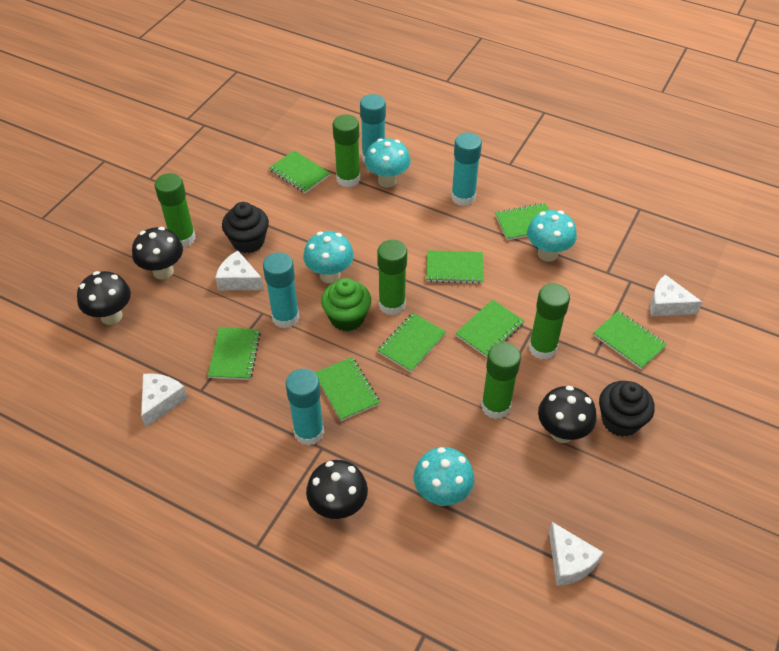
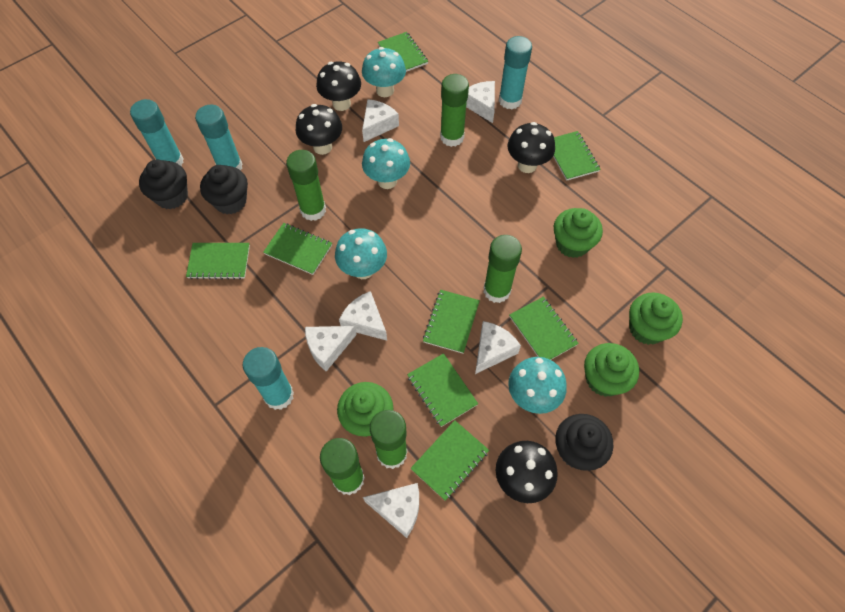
black cupcake: [222,202,269,253] [599,381,655,437] = 2 -> [139,160,188,209] [200,165,248,214] [555,414,613,471] = 3
green cupcake: [321,278,371,331] = 1 -> [337,382,394,437] [554,208,603,258] [584,343,639,397] [629,292,683,345] = 4
white cheese: [141,373,188,427] [215,251,264,290] [549,522,604,586] [650,275,702,316] = 4 -> [305,326,357,371] [339,291,387,341] [362,99,399,142] [363,483,419,538] [466,81,495,123] [475,321,521,374] = 6

